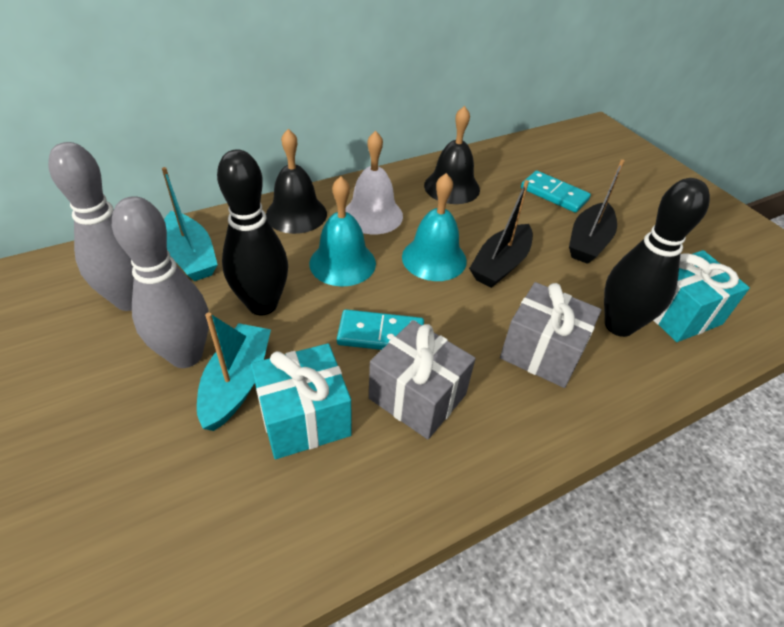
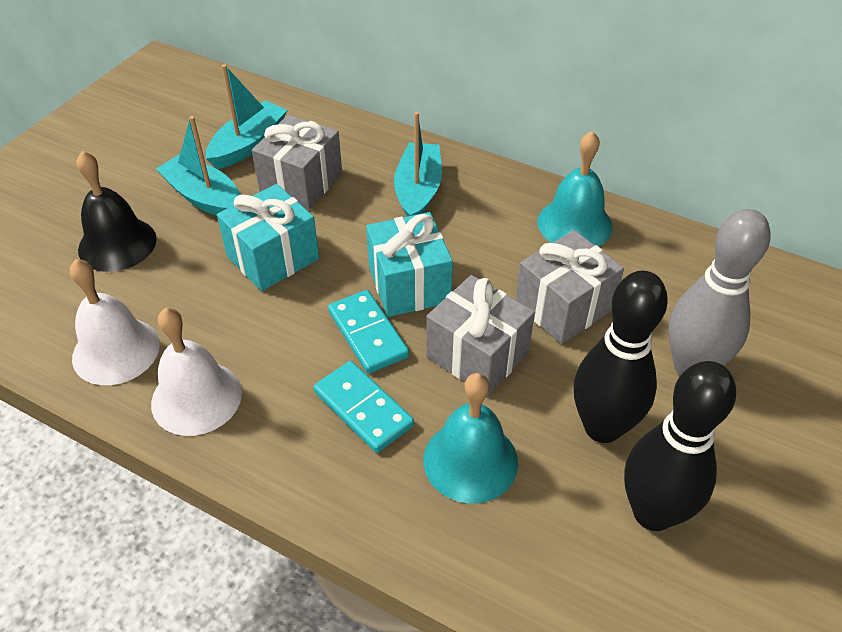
black bell: [266,129,327,234] [424,106,480,204] = 2 -> [77,151,157,272] = 1
black boat: [469,180,533,288] [569,159,625,264] = 2 -> none = 0
grey bowling pin: [48,142,134,311] [112,196,209,368] = 2 -> [668,209,771,375] = 1
grey gift: [369,320,476,439] [500,282,602,388] = 2 -> [252,115,342,210] [426,275,535,396] [515,230,624,344] = 3
turquoise boat: [162,167,218,281] [197,312,271,431] = 2 -> [156,116,241,216] [206,64,287,169] [394,112,442,216] = 3
white bell: [345,131,403,234] = 1 -> [70,259,160,385] [151,308,242,436] = 2

